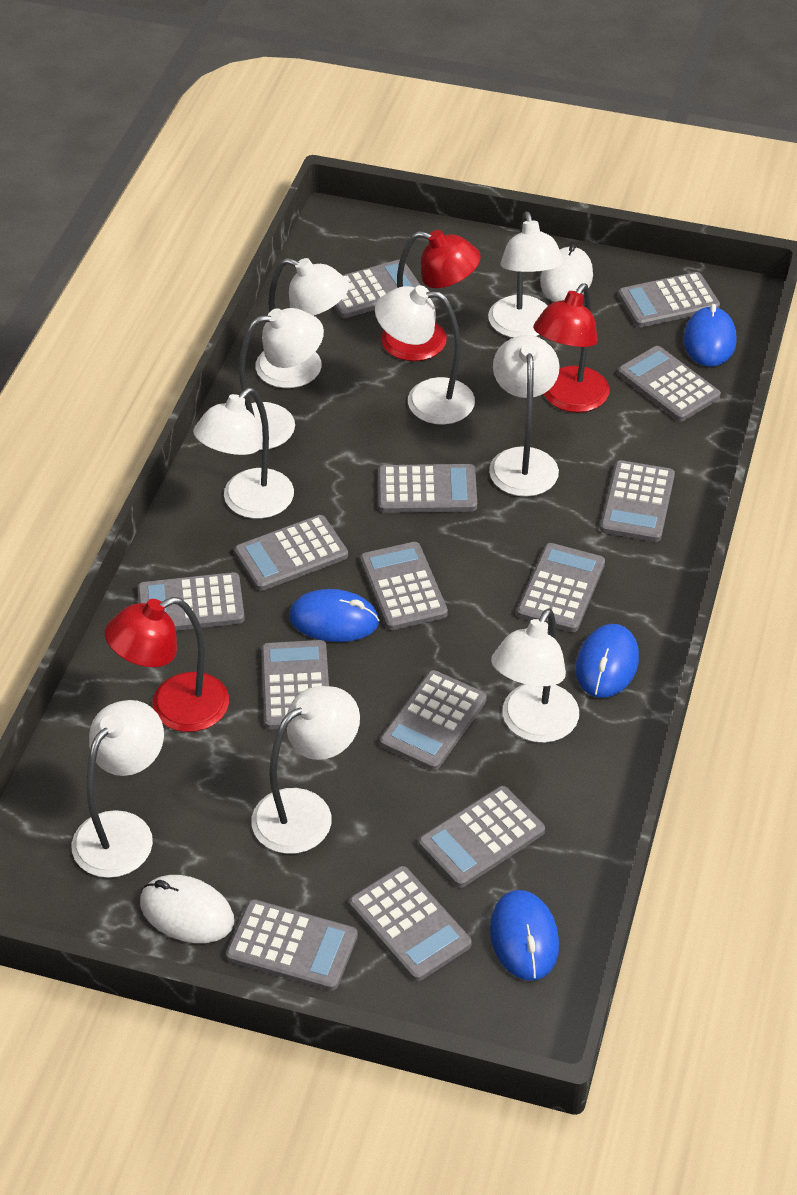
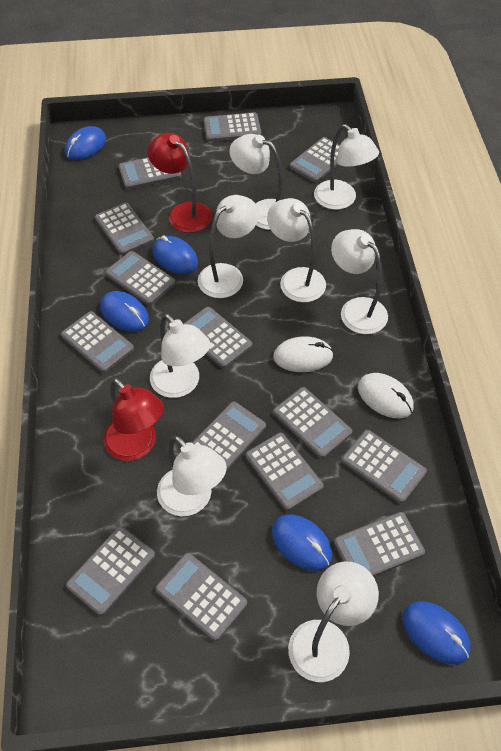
blue mouse: [289,589,379,642] [490,890,559,981] [576,624,639,698] [683,304,737,367] = 4 -> [65,126,106,160] [100,291,149,332] [153,235,198,274] [272,514,332,571] [403,601,470,664] = 5
red lamp: [105,597,229,732] [381,230,481,361] [533,284,610,413] = 3 -> [104,378,164,461] [147,133,212,233] = 2
white lamp: [72,700,164,878] [193,388,294,519] [239,308,324,450] [251,686,360,854] [255,258,349,388] [375,285,475,424] [488,212,564,338] [489,335,560,497] [491,608,579,743] = 9 -> [150,313,210,398] [157,435,227,516] [198,195,259,298] [229,134,283,230] [267,198,326,302] [288,561,379,682] [314,124,379,210] [331,229,388,334] = 8

